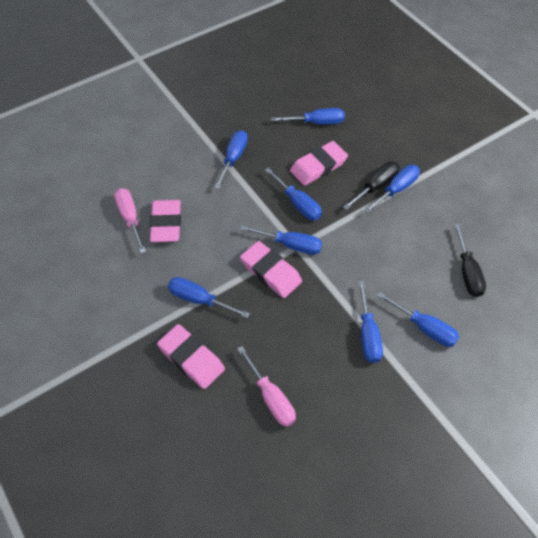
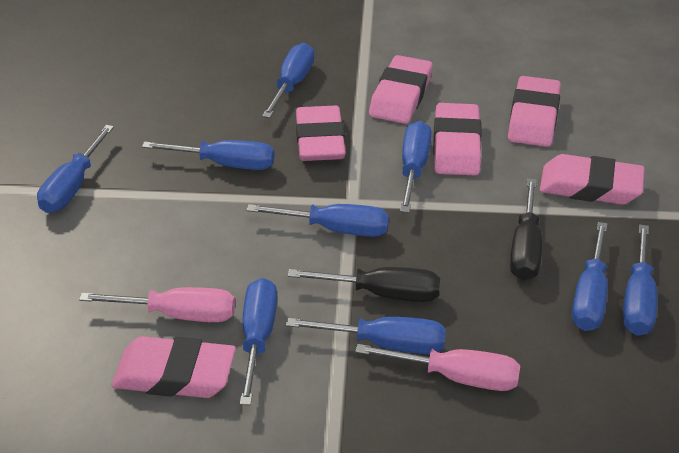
blue screwdriver: [168,277,250,318] [215,130,248,189] [240,225,322,255] [265,167,322,220] [271,108,345,124] [358,281,383,363] [364,165,420,214] [377,292,459,347] = 8 -> [37,125,114,213] [142,140,275,170] [240,278,277,405] [247,204,389,237] [262,43,314,118] [286,317,446,354] [400,121,432,213] [572,222,608,331] [623,224,657,336] = 9
pink eraser: [150,200,181,242] [157,324,225,389] [240,241,302,298] [290,141,348,186] = 4 -> [111,336,236,398] [296,105,346,161] [369,55,433,124] [433,103,482,176] [508,76,561,147] [540,154,645,205] = 6

